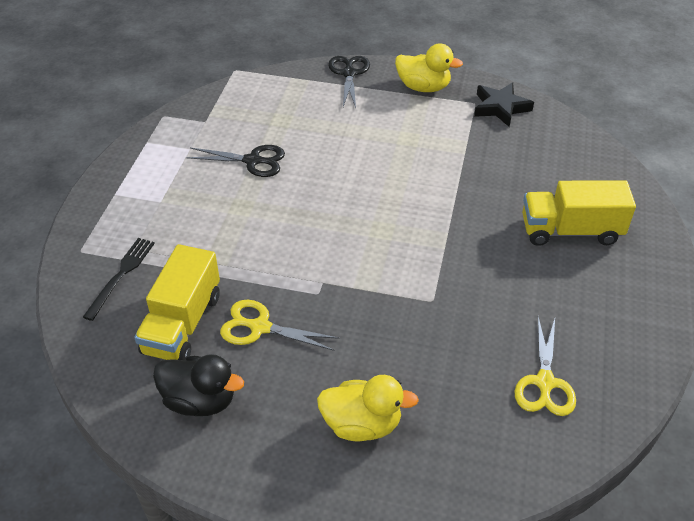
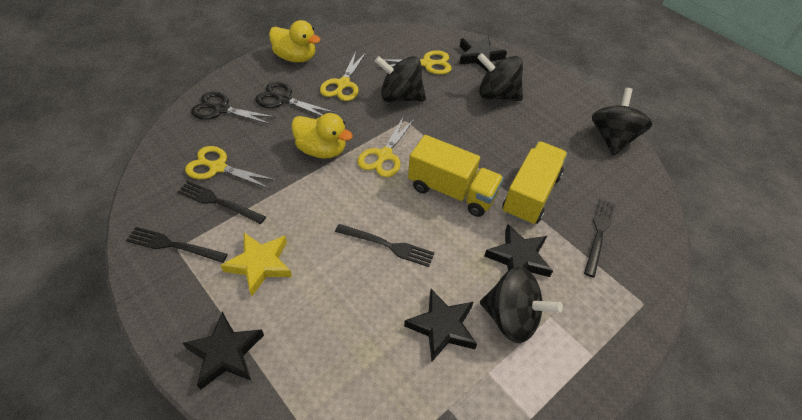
black duck: [153,354,244,416] = 1 -> none = 0
black fork: [83,238,155,321] = 1 -> [126,227,228,263] [177,181,266,224] [335,224,435,267] [584,199,615,278] = 4
black spinning top: none = 0 -> [375,56,426,102] [477,53,523,101] [480,267,563,343] [592,88,652,156] = 4
black star: [474,82,534,127] = 1 -> [183,311,264,390] [404,289,477,362] [459,36,507,71] [484,224,553,277] = 4
yellow scissors: [220,300,340,351] [514,317,576,416] = 2 -> [185,146,276,189] [320,52,366,101] [357,116,414,177] [376,50,452,74] = 4
yellow star: none = 0 -> [220,233,292,296] = 1

